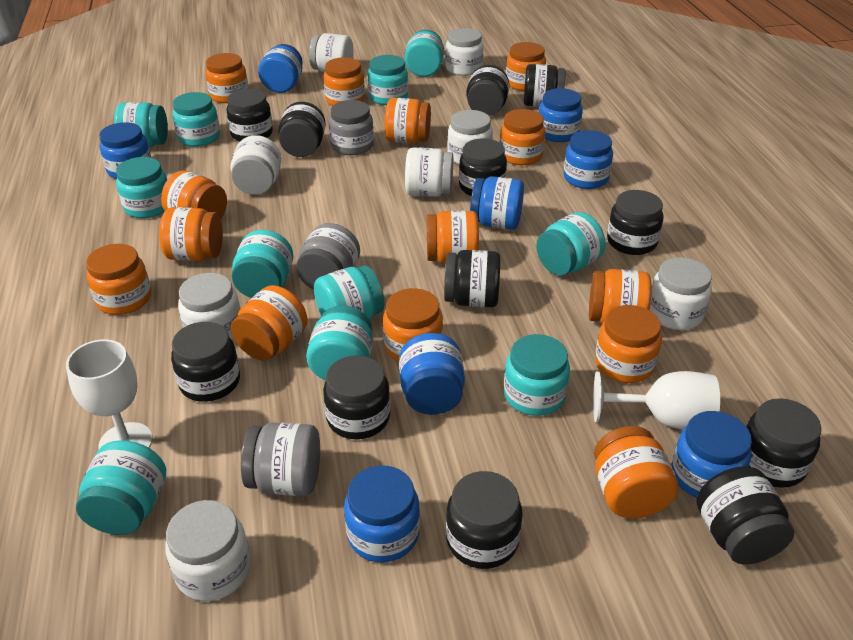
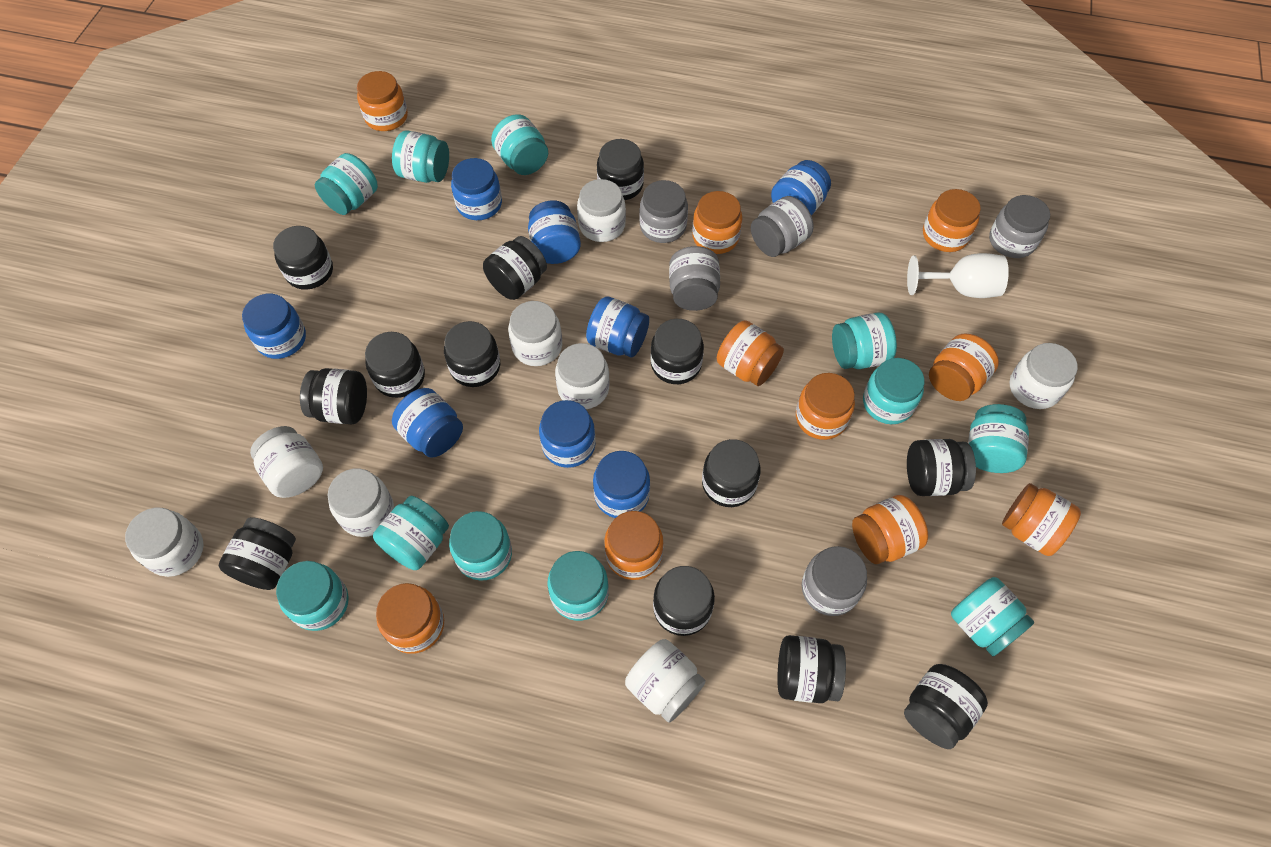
black jar: [171,322,240,402] [226,89,273,142] [278,102,326,157] [323,355,390,439] [444,250,500,307] [446,471,523,569] [459,138,507,196] [466,65,509,116] [524,64,566,107] [607,190,664,255] [696,467,794,564] [746,398,822,488] = 12 -> [219,517,296,590] [273,226,333,290] [300,368,367,424] [365,332,425,398] [444,321,500,387] [483,236,547,300] [597,139,644,200] [651,319,704,384] [653,566,715,636] [702,439,761,507] [777,635,846,703] [904,664,988,749] [907,439,976,496] = 13
grey jar: [241,422,320,496] [296,223,360,289] [329,100,374,155] = 3 -> [639,180,688,243] [669,246,720,311] [751,196,813,257] [802,546,867,616] [989,195,1050,258] = 5
orange jar: [86,244,151,315] [159,207,223,261] [161,171,227,218] [205,53,248,103] [231,285,308,361] [323,57,365,106] [383,288,443,362] [385,98,431,143] [427,210,479,264] [499,109,545,165] [506,42,546,91] [589,269,652,324] [594,426,679,519] [595,305,662,383] = 14 -> [357,71,408,131] [376,583,444,654] [604,511,664,580] [692,191,742,254] [717,320,784,386] [796,373,855,440] [852,495,928,564] [923,189,981,252] [929,333,999,401] [1002,483,1081,556] = 10
white goblet: [66,339,153,449] [593,371,720,429] = 2 -> [907,253,1009,298] = 1

